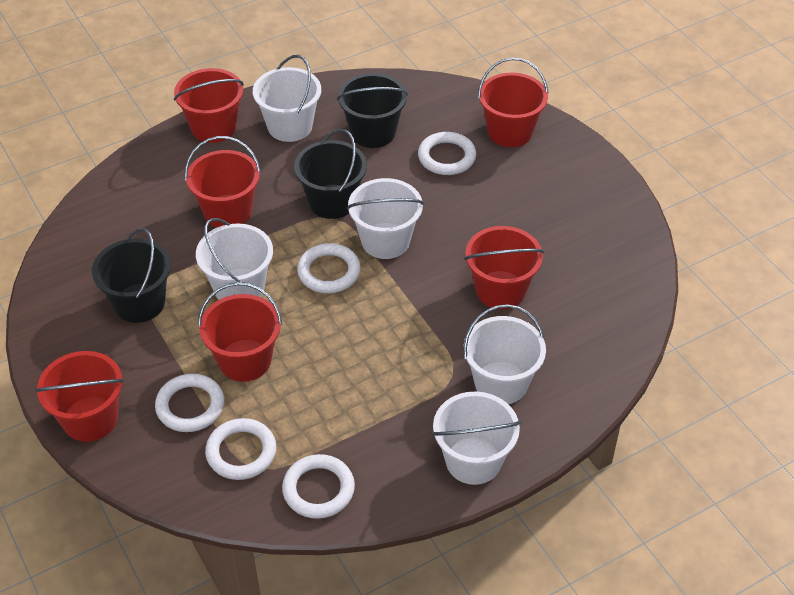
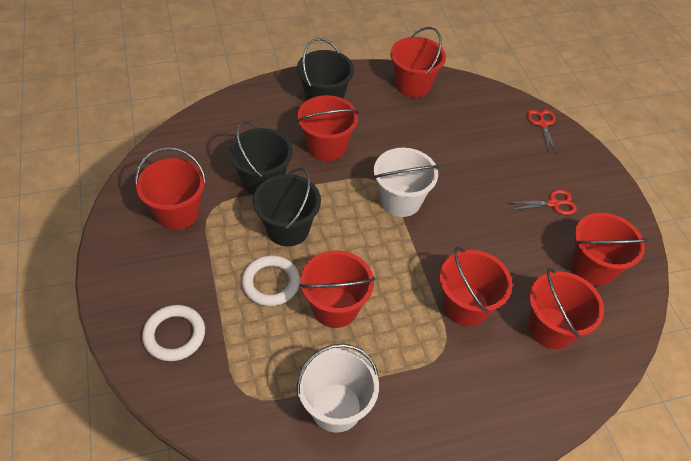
red bucket: [35,351,124,442] [174,68,244,143] [185,136,261,228] [198,282,282,382] [464,226,544,309] [478,58,549,147] = 6 -> [135,147,206,230] [297,95,359,161] [299,250,375,328] [390,27,446,97] [440,247,512,327] [528,268,604,349] [571,213,649,286] = 7
red scissors: none = 0 -> [508,189,577,215] [526,109,557,154] = 2
white bucket: [196,218,273,300] [253,55,321,142] [347,178,424,259] [432,392,521,485] [464,304,546,404] = 5 -> [297,344,379,433] [374,148,440,217] = 2
white ring: [155,374,224,432] [205,418,276,480] [282,454,355,519] [297,243,361,293] [418,132,476,175] = 5 -> [142,305,205,361] [242,255,300,306] = 2

